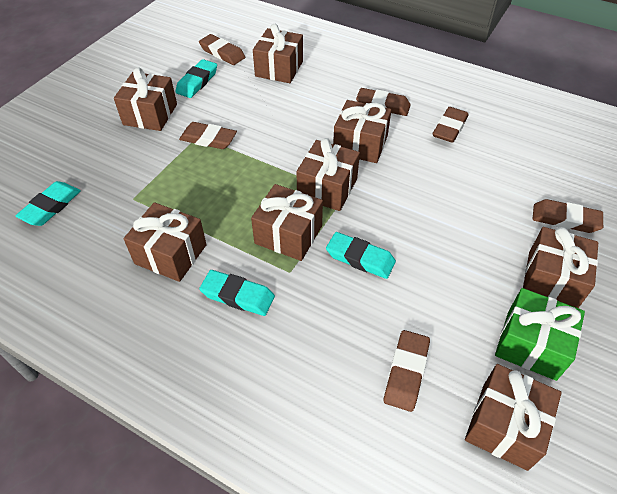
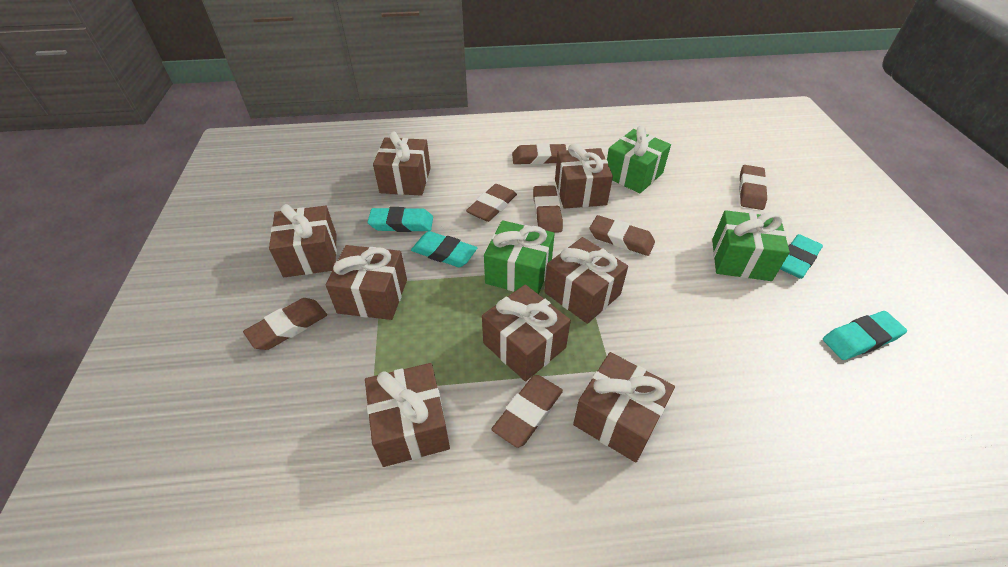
brown eraser: [179,122,237,149] [199,34,245,65] [356,88,411,116] [384,330,430,412] [433,107,468,143] [533,199,603,233] = 6 -> [243,298,327,350] [466,184,517,222] [492,375,563,448] [512,143,566,165] [533,185,563,233] [589,215,655,256] [739,165,768,210] = 7
green gift: [495,288,585,381] = 1 -> [484,220,555,294] [607,125,671,194] [712,210,790,281] = 3

